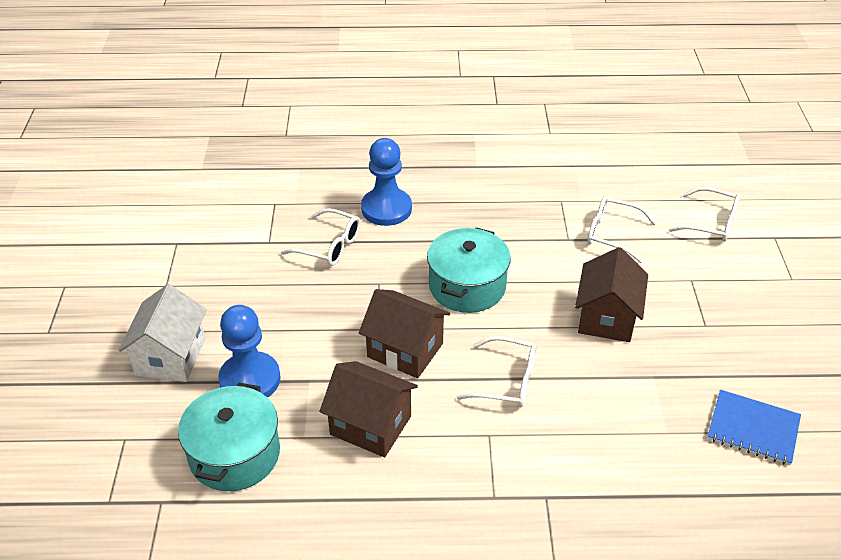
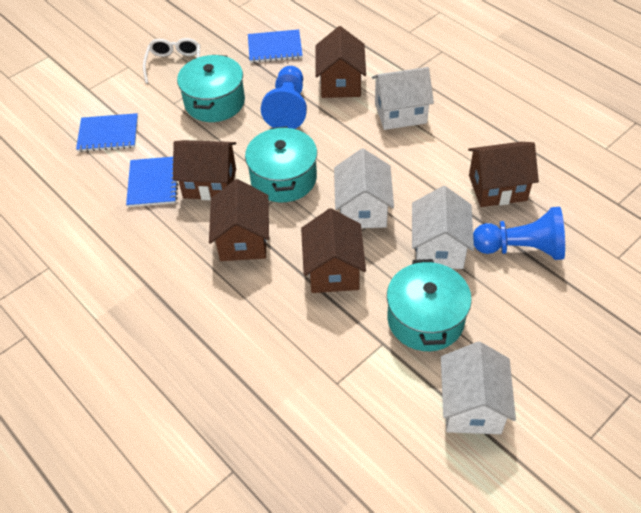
blue notebook: [707,390,801,465] = 1 -> [76,113,138,152] [126,157,178,207] [248,29,303,63] = 3
brown house: [320,361,418,457] [359,289,450,378] [575,247,648,342] = 3 -> [173,140,236,200] [209,179,269,261] [301,208,366,293] [315,26,366,98] [468,142,539,207] = 5
turquoise pot: [178,382,280,491] [427,227,511,313] = 2 -> [177,55,245,122] [245,126,317,202] [387,259,472,351] = 3
white glasses: [281,208,360,266] [457,336,537,407] [587,196,656,263] [668,187,740,242] = 4 -> [143,38,200,84] = 1
white house: [118,284,207,382] = 1 -> [334,148,394,228] [372,67,434,130] [412,186,474,269] [441,342,516,434] = 4

